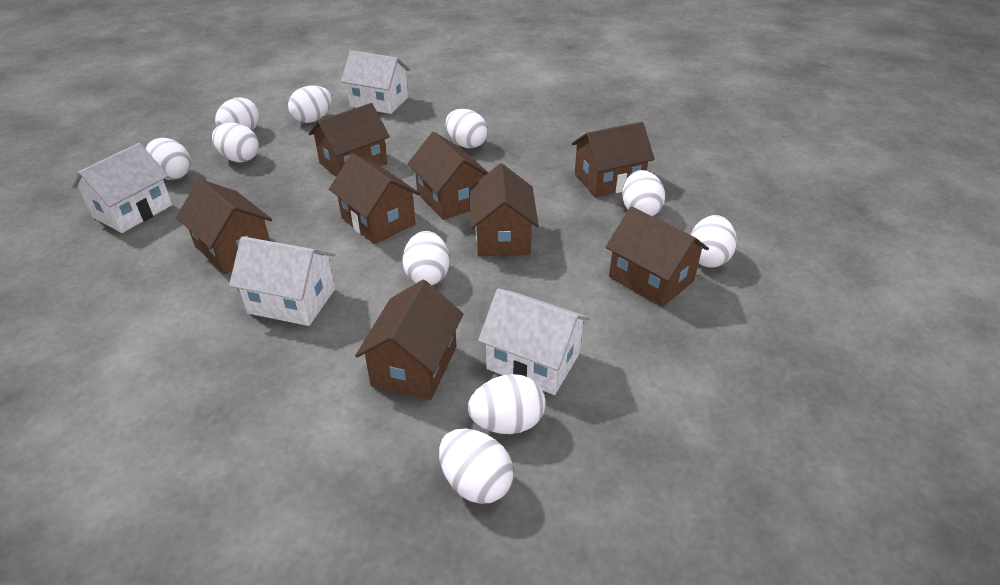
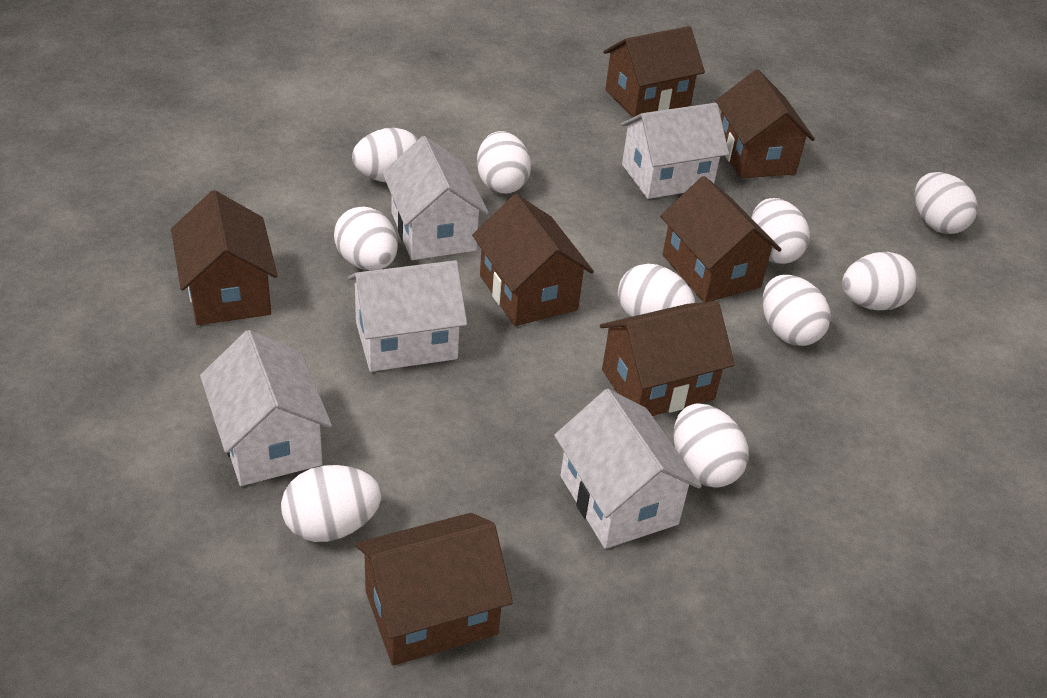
brown house: [176,179,272,274] [309,103,390,177] [329,153,420,244] [355,280,463,400] [408,132,488,220] [469,163,539,256] [571,122,655,197] [606,206,709,307] = 8 -> [171,190,278,325] [355,513,513,666] [472,194,594,326] [600,301,735,416] [603,26,705,117] [660,176,782,302] [715,69,815,178] = 7
white house: [71,143,173,233] [229,236,335,326] [341,51,410,114] [478,288,590,395] = 4 -> [200,330,332,486] [348,260,467,372] [382,136,489,260] [554,389,701,549] [621,103,729,199] = 5

